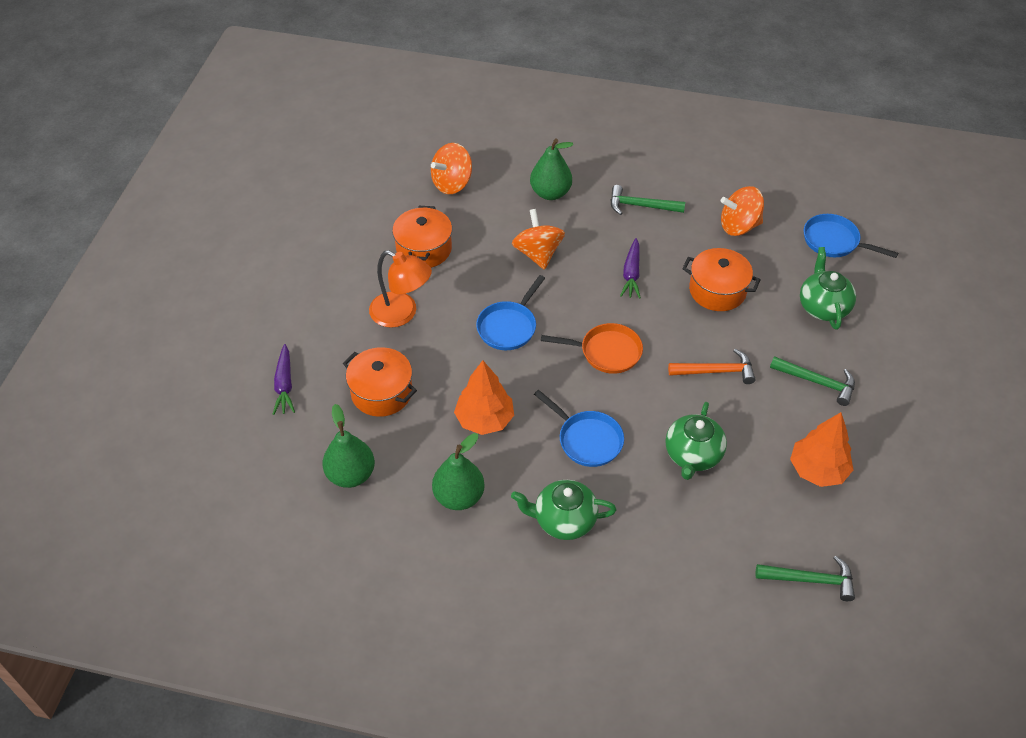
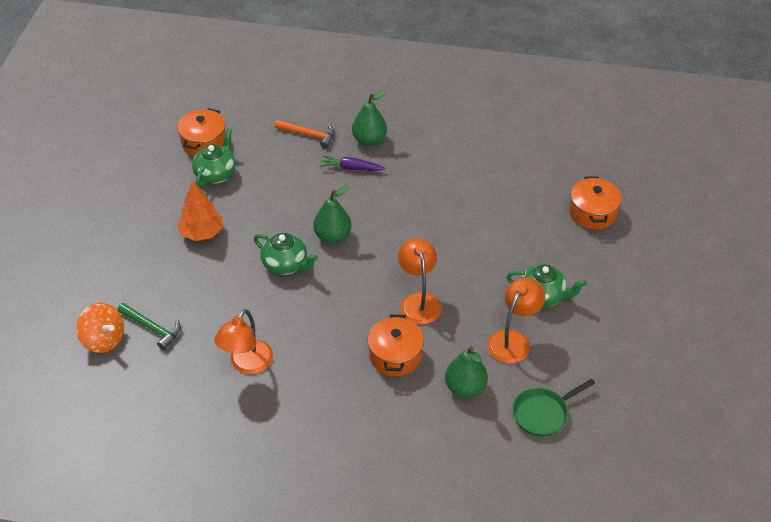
blue pan: [476,275,545,350] [534,390,624,467] [804,214,898,258] = 3 -> none = 0
green hammer: [611,185,685,215] [756,556,855,601] [770,356,855,406] = 3 -> [118,303,181,350] = 1
green pan: none = 0 -> [512,379,595,437] = 1
orange lamp: [369,250,432,328] = 1 -> [214,309,273,374] [398,238,442,325] [487,277,545,363] = 3
orange pan: [541,323,643,374] = 1 -> none = 0
orange spinning top: [431,143,472,194] [512,209,565,270] [721,186,764,236] = 3 -> [76,303,124,353] = 1
orange tree: [454,360,514,435] [790,412,853,487] = 2 -> [177,181,223,241] = 1
purple carrot: [273,344,295,415] [620,238,641,299] = 2 -> [320,155,385,171] = 1

